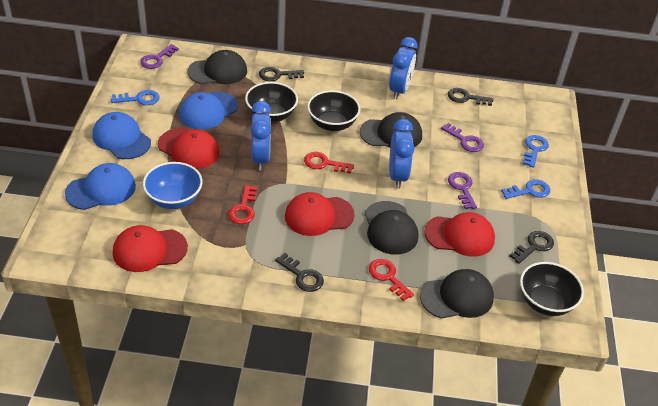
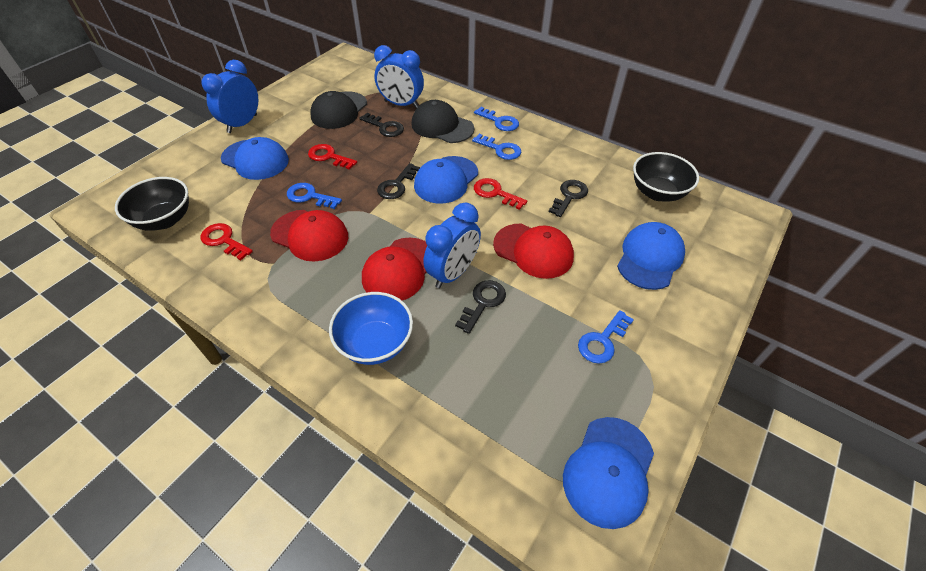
black bowl: [245,82,298,122] [307,90,360,131] [520,262,584,316] = 3 -> [115,177,189,231] [633,152,699,202] = 2
black cap: [187,50,247,84] [360,112,422,147] [365,201,418,255] [420,269,494,319] = 4 -> [310,91,367,129] [412,100,474,143] = 2
blue cap: [65,163,136,210] [92,112,151,159] [179,92,238,130] = 3 -> [221,137,289,180] [414,156,478,204] [563,417,654,529] [617,222,685,290] = 4
blue key: [111,90,160,105] [501,179,550,199] [523,135,549,168] = 3 -> [287,183,342,209] [472,134,521,160] [474,107,519,131] [578,310,634,364] = 4
purple key: [140,44,179,69] [441,123,484,152] [448,172,477,209] = 3 -> none = 0
red cap: [113,225,188,272] [158,128,220,169] [285,192,354,236] [424,212,495,257] = 4 -> [270,210,348,261] [362,238,427,300] [493,224,574,279] = 3

